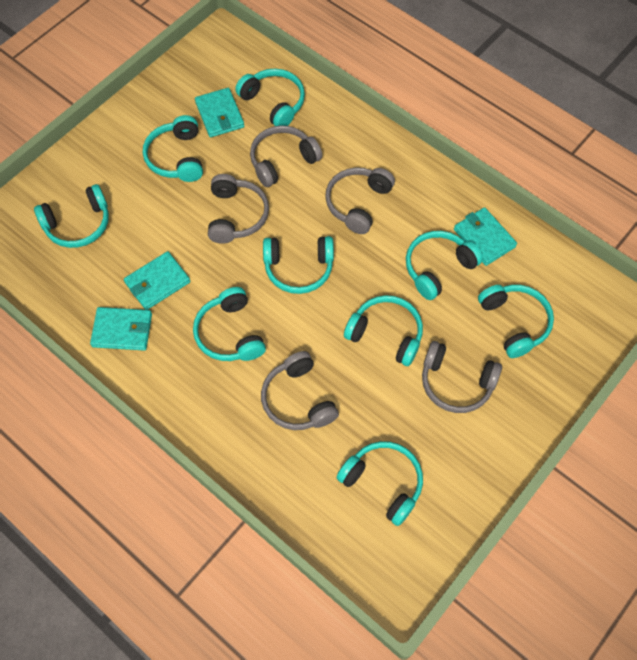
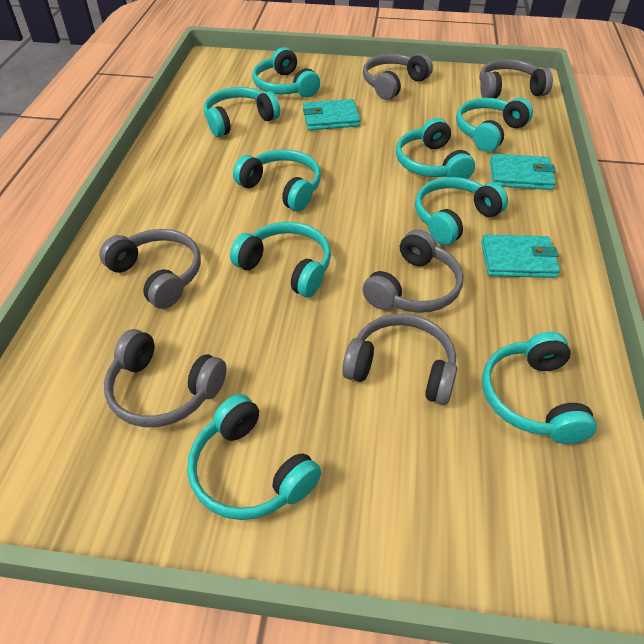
grey headphones: [208,174,269,244] [250,125,322,187] [261,351,339,430] [325,167,395,234] [422,341,502,413] = 5 -> [99,229,201,309] [104,329,227,427] [342,313,457,405] [362,229,463,313] [363,53,433,100] [479,59,553,98] = 6
turquoise wallet: [90,307,152,351] [124,251,190,310] [195,88,244,137] [454,207,517,266] = 4 -> [303,99,361,130] [481,234,560,278] [490,154,556,190] = 3

